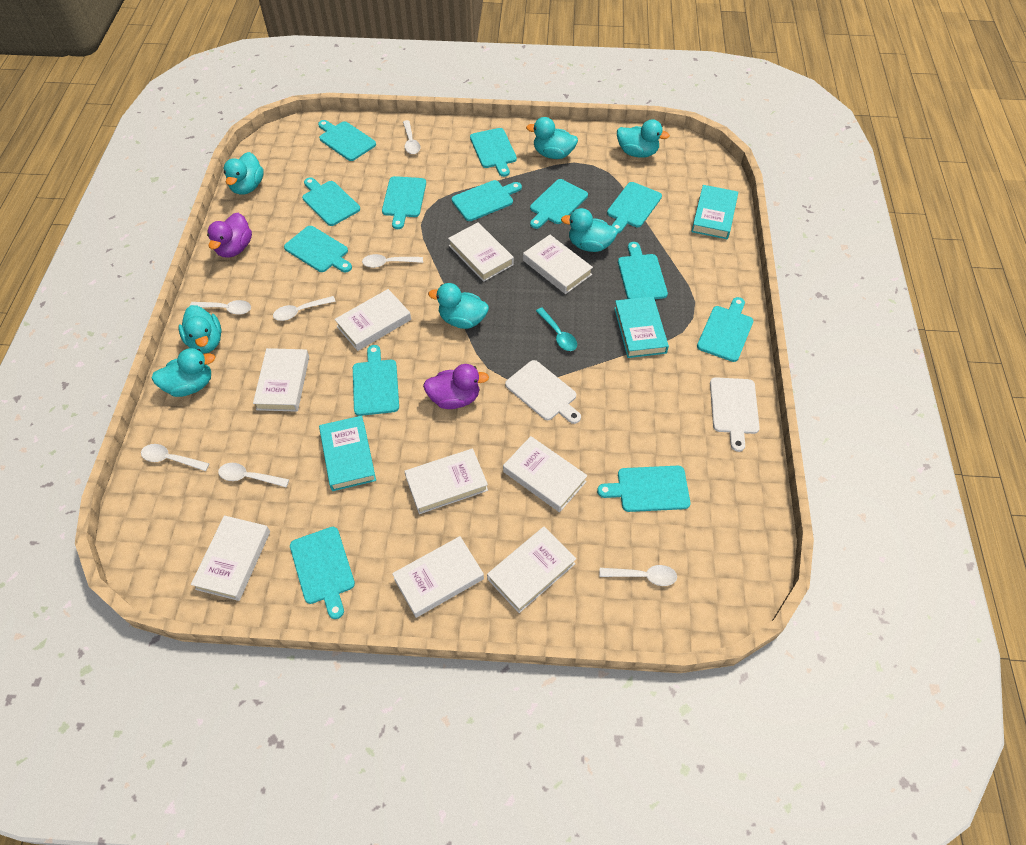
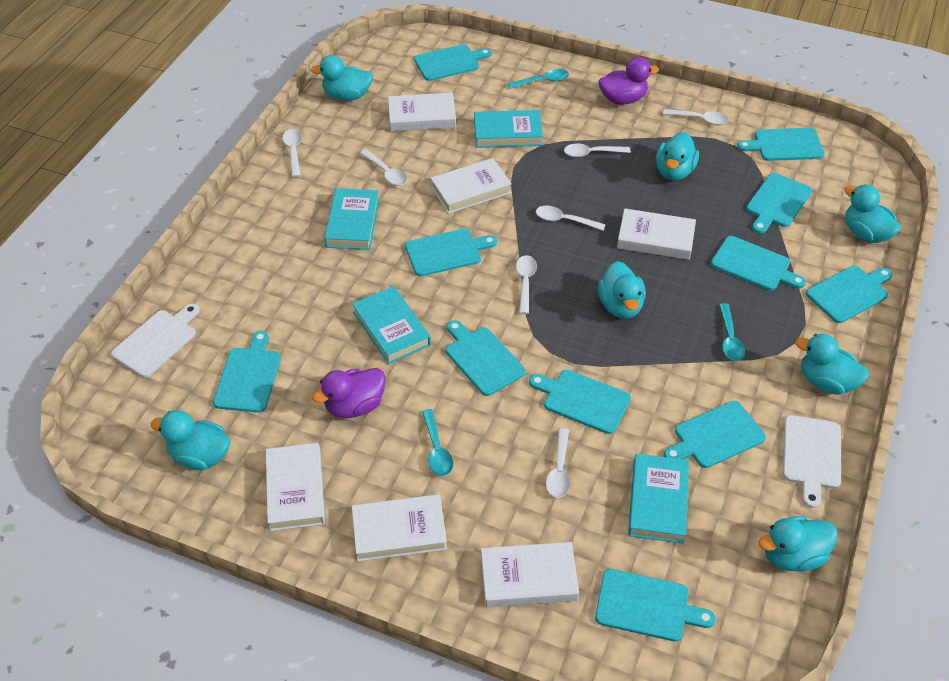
turquoise book: [319,416,376,491] [614,296,669,358] [691,185,738,239] = 3 -> [324,188,379,250] [352,286,431,364] [474,110,543,148] [628,454,689,543] = 4
turquoise cutting board: [284,226,352,272] [290,527,355,619] [302,177,360,226] [318,120,376,161] [353,345,399,416] [382,176,426,229] [452,180,522,221] [470,128,517,177] [530,179,588,229] [597,466,690,512] [607,182,662,233] [618,242,668,299] [697,297,754,362] = 13 -> [213,331,281,413] [405,229,497,276] [414,44,492,81] [446,320,526,396] [529,370,631,434] [595,569,716,642] [664,401,766,468] [711,236,806,291] [737,128,824,161] [746,173,812,234] [806,266,892,323] = 11
turquoise spoon: [536,307,577,351] = 1 -> [422,409,453,476] [508,69,569,89] [719,303,745,361] = 3
white book: [191,515,270,601] [253,348,309,412] [334,289,411,351] [392,536,484,618] [404,448,488,514] [448,222,514,282] [487,527,576,613] [503,436,588,512] [523,235,593,294] = 9 -> [266,443,325,531] [352,494,447,562] [388,93,456,131] [430,158,512,214] [481,542,579,607] [617,208,696,260] = 6

